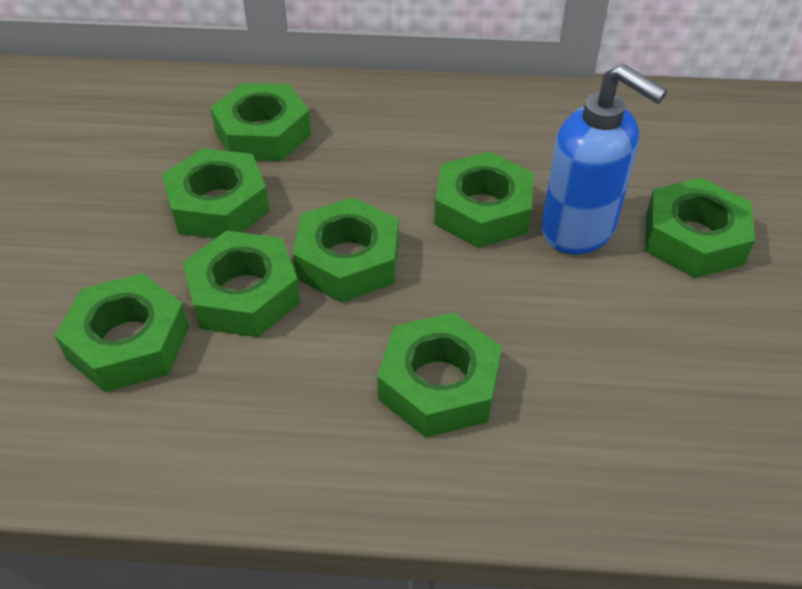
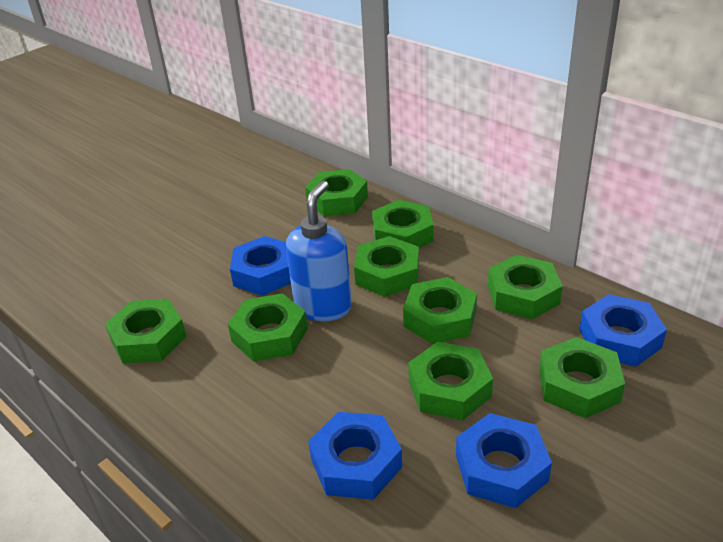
blue nut: none = 0 -> [230,236,291,296] [308,412,402,500] [456,413,552,508] [579,294,667,367] = 4
green nut: [55,273,189,392] [162,148,270,238] [182,231,301,337] [210,83,311,161] [293,197,398,303] [377,312,502,438] [434,151,534,248] [645,178,755,278] = 8 -> [105,299,187,364] [228,293,308,362] [305,169,368,216] [354,236,419,297] [372,200,434,248] [403,277,477,344] [408,342,493,420] [488,255,563,319] [539,337,625,418] = 9

